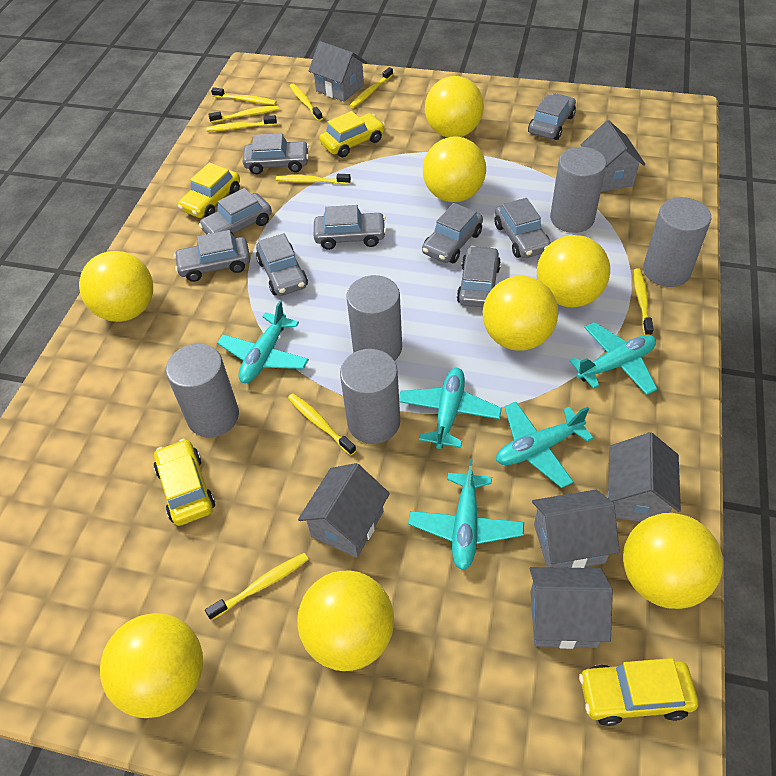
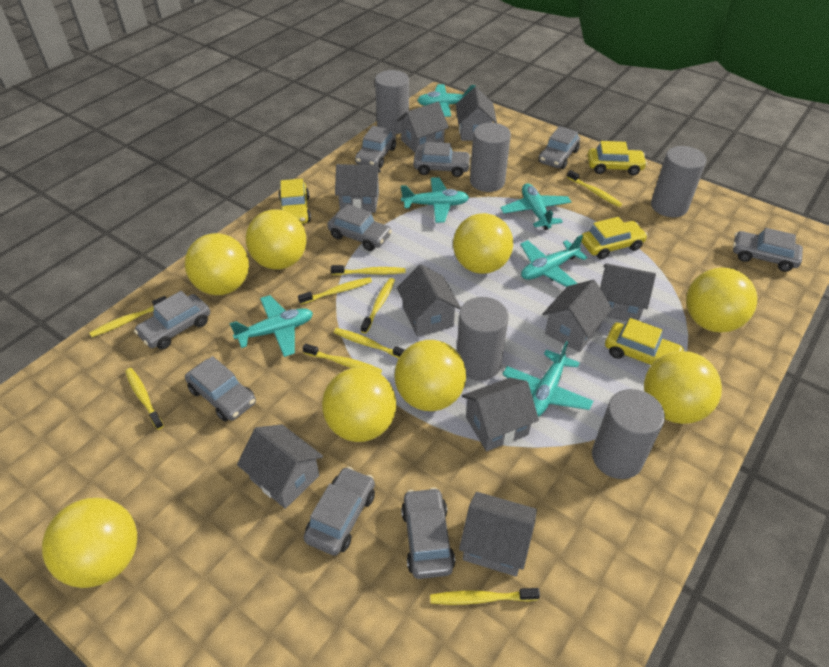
grey house: [298,463,390,558] [308,41,367,102] [530,567,613,649] [532,490,620,568] [581,120,645,192] [608,432,681,522] = 6 -> [237,425,323,509] [335,164,381,213] [397,102,449,153] [397,264,461,337] [456,87,497,141] [459,492,537,576] [462,378,539,451] [543,280,612,352] [600,263,656,321] = 9
turquoise plane: [217,300,309,383] [399,368,502,449] [408,459,524,570] [496,402,593,488] [569,322,657,395] = 5 -> [229,295,313,357] [401,177,469,223] [417,84,476,117] [500,183,571,230] [502,341,593,417] [520,235,588,287] = 6

